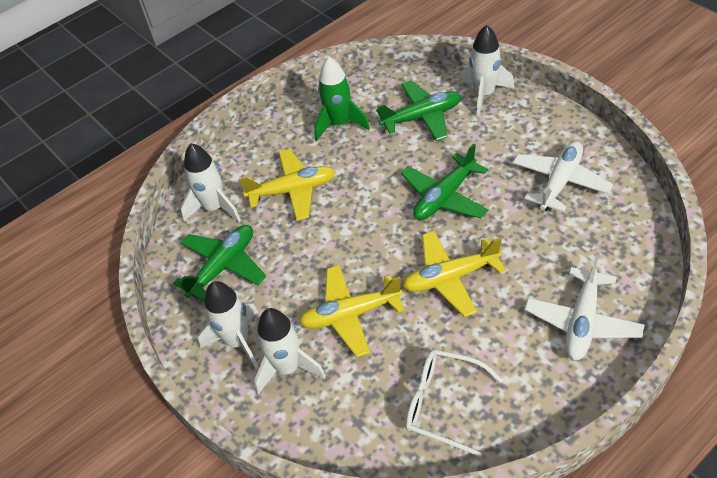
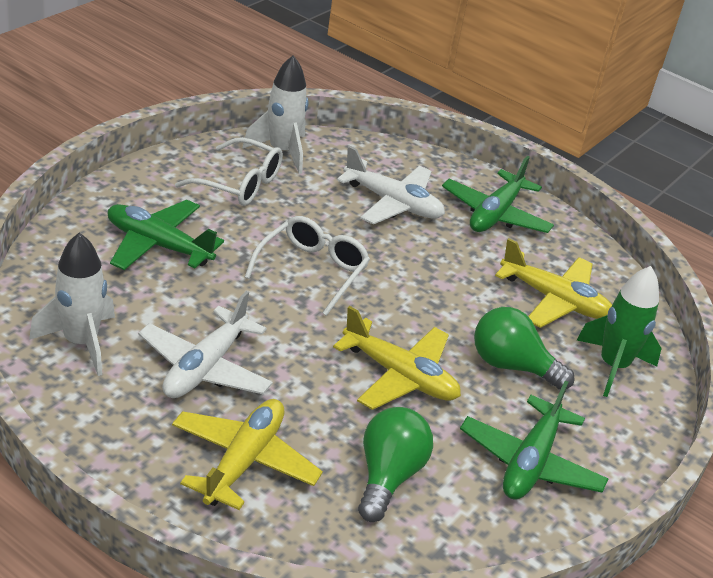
green light bulb: none = 0 -> [358,407,433,522] [474,307,575,390] = 2
white glasses: [406,349,503,457] = 1 -> [175,137,283,206] [245,216,370,316] = 2
white rocket: [180,143,241,222] [198,281,259,369] [254,308,326,394] [460,25,515,116] = 4 -> [29,233,115,376] [242,55,308,174] = 2

